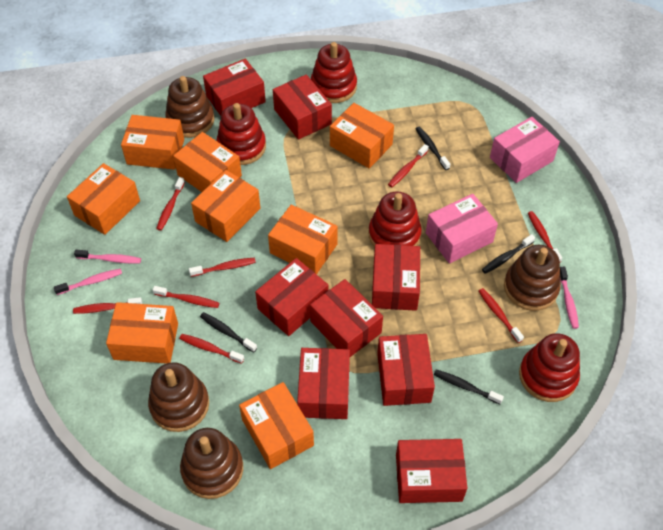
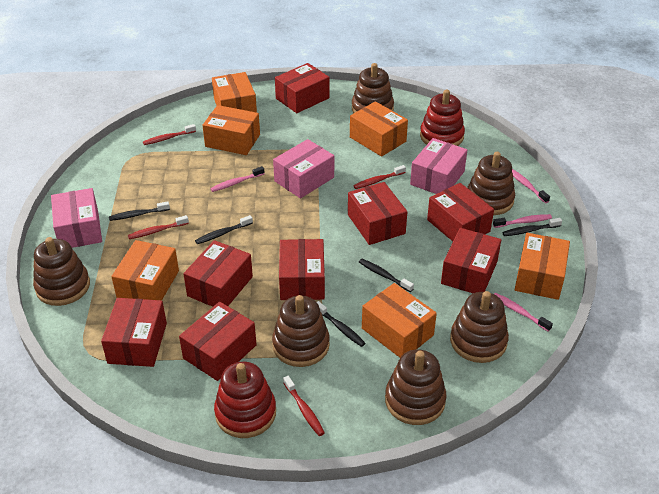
black toothbrush: [200,312,257,353] [416,127,450,170] [434,370,504,404] [482,234,535,274] = 4 -> [109,202,170,221] [195,215,253,244] [317,301,365,347] [359,259,414,292] [502,218,562,236] = 5
brown stacking toy: [148,362,209,432] [165,76,215,138] [180,428,243,499] [504,245,561,311] = 4 -> [33,237,90,306] [272,295,330,367] [352,63,394,113] [385,349,446,425] [450,291,509,363] [467,152,515,215] = 6
orange box: [67,163,140,235] [106,302,178,364] [121,115,184,170] [173,132,242,192] [191,170,260,242] [239,382,314,469] [268,205,338,274] [330,103,394,169] = 8 -> [111,240,179,300] [202,105,260,155] [212,72,257,113] [350,101,408,157] [362,283,437,358] [515,233,570,300] = 6
pink box: [426,194,498,264] [490,117,560,183] = 2 -> [51,188,102,248] [273,139,334,199] [410,138,467,194] = 3
pink toothbrush: [54,269,122,295] [74,250,141,263] [560,267,579,329] = 3 -> [210,166,265,192] [493,214,552,228] [494,293,553,332] [512,169,550,203] = 4
red stacking toy: [217,103,266,165] [311,42,357,103] [369,191,422,248] [519,333,580,402] = 4 -> [214,362,276,438] [420,90,465,146] = 2
red toothbrush: [73,297,142,314] [153,286,219,308] [156,177,185,231] [179,334,244,364] [189,258,256,277] [388,144,429,187] [479,288,524,343] [528,211,562,262] = 8 -> [128,215,189,239] [143,124,196,145] [283,376,325,436] [353,165,406,189] = 4

